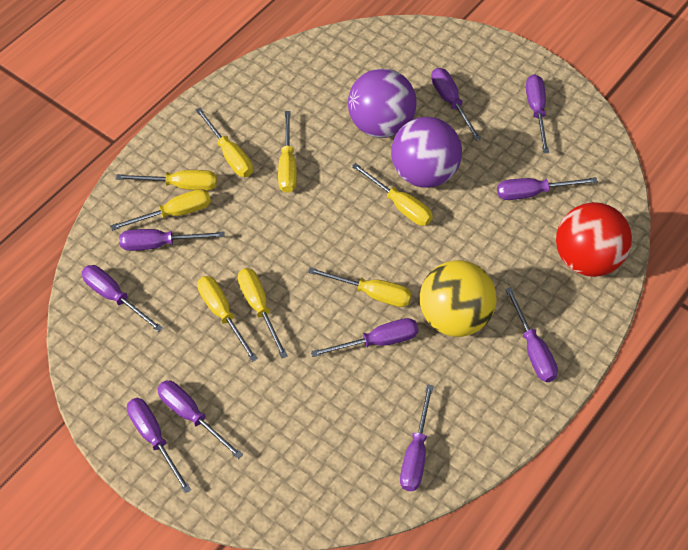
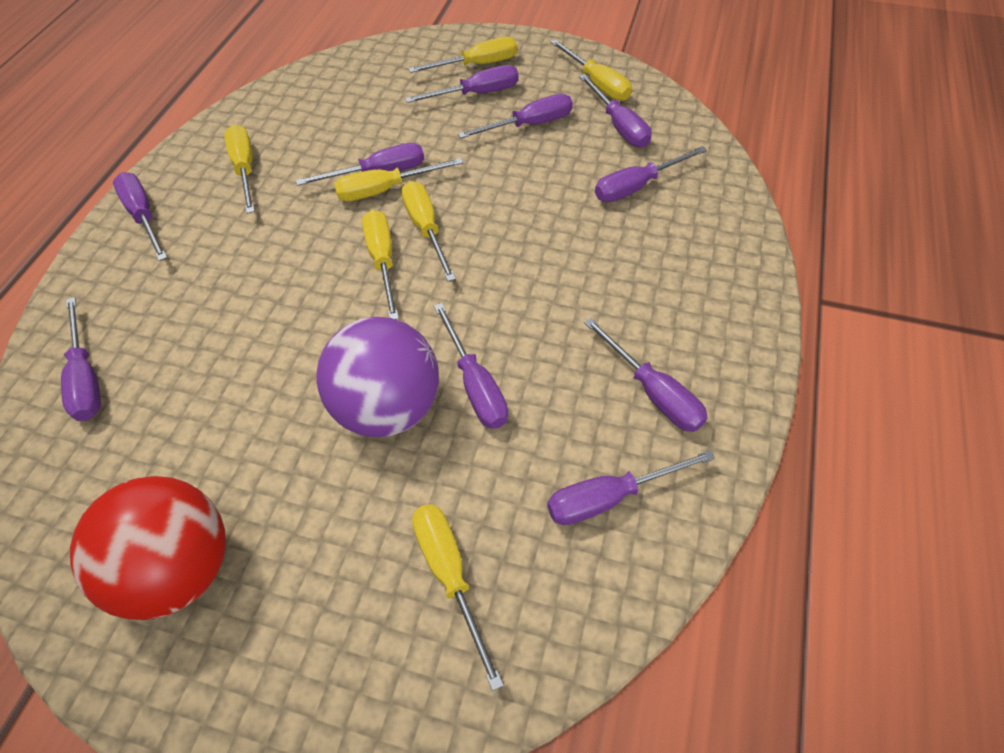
purple ball: [348,69,417,138] [391,117,462,188] = 2 -> [316,317,439,437] = 1
yellow ball: [420,260,497,337] = 1 -> none = 0
yellow screwdriver: [110,189,211,231] [116,170,217,191] [195,108,253,177] [197,276,258,362] [238,268,288,358] [278,111,297,193] [308,267,412,307] [352,163,433,226] = 8 -> [224,125,255,214] [334,158,463,201] [362,210,399,319] [401,181,456,281] [408,37,517,73] [412,504,504,691] [550,39,632,101] = 7

